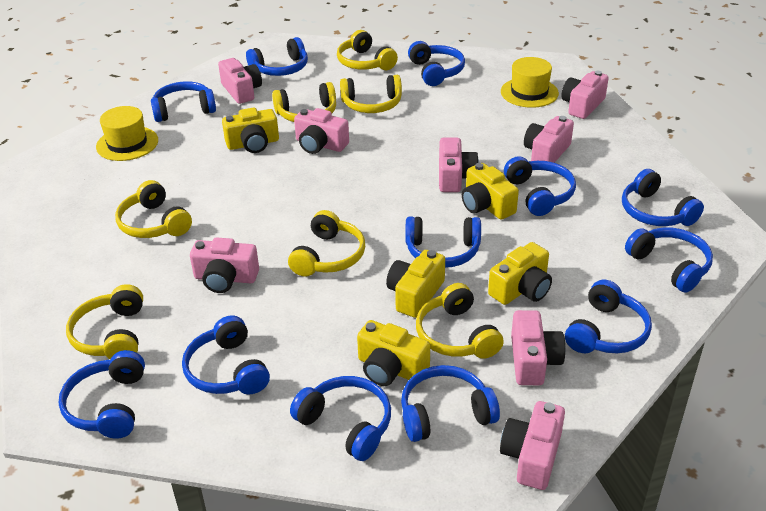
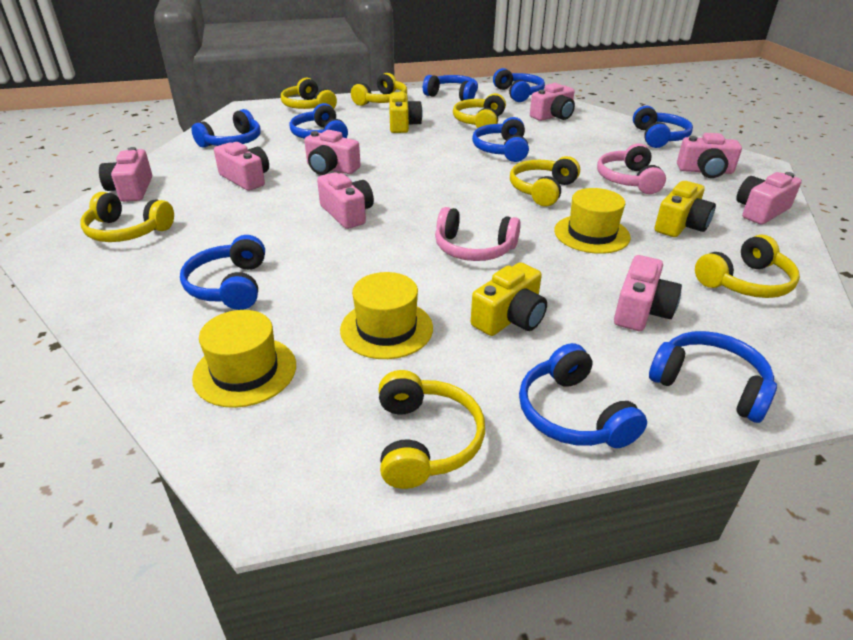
blue headphones: [58,350,145,439] [151,81,216,122] [182,315,270,394] [246,37,308,76] [290,376,391,461] [401,365,500,442] [405,216,481,268] [408,41,465,86] [504,156,576,216] [565,280,652,353] [622,169,704,226] [625,227,713,293] = 12 -> [180,235,265,310] [191,109,261,148] [290,103,348,139] [423,75,478,101] [472,117,529,162] [493,68,545,102] [519,343,647,448] [633,106,693,148] [649,331,777,423] = 9
pink headphones: none = 0 -> [435,207,521,261] [597,143,666,194] = 2
yellow camera: [222,107,279,153] [357,320,430,386] [386,250,445,318] [462,163,519,220] [488,242,552,305] = 5 -> [389,92,423,133] [471,262,547,336] [655,181,716,237] = 3
yellow hat: [96,106,158,161] [501,57,559,108] = 2 -> [192,310,296,408] [340,272,433,359] [554,188,631,254] = 3

